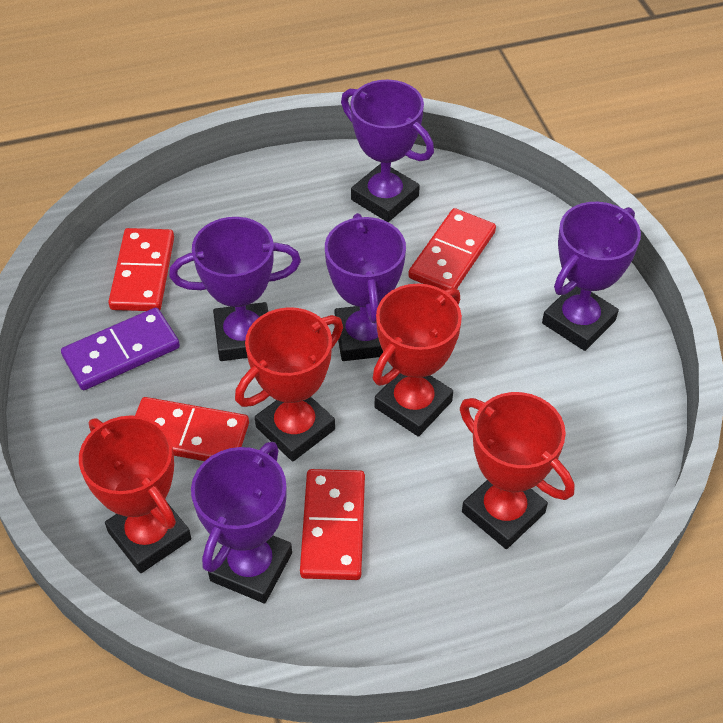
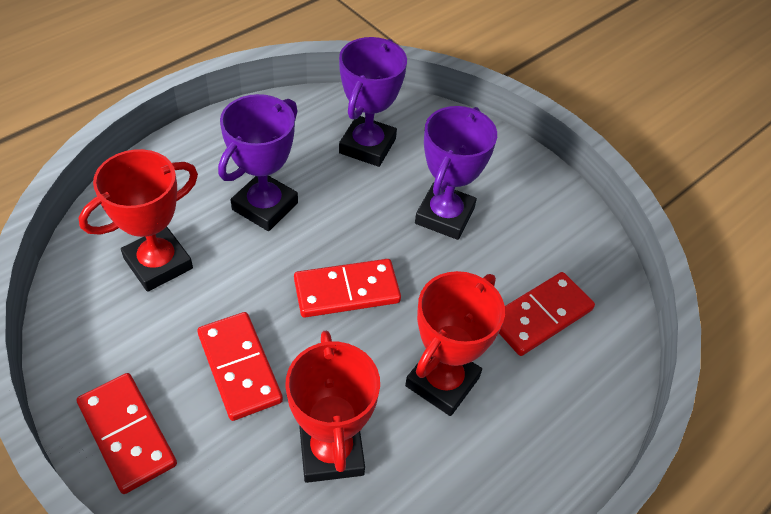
purple domino: [61,308,180,390] = 1 -> none = 0
purple trophy: [169,217,301,361] [191,442,292,603] [325,213,406,361] [341,80,434,222] [542,202,641,351] = 5 -> [218,94,298,231] [339,37,407,167] [415,106,497,240] = 3
red trophy: [79,415,191,573] [235,307,343,461] [373,284,462,437] [460,392,574,549] = 4 -> [79,149,198,292] [285,331,380,483] [405,271,505,416] = 3

